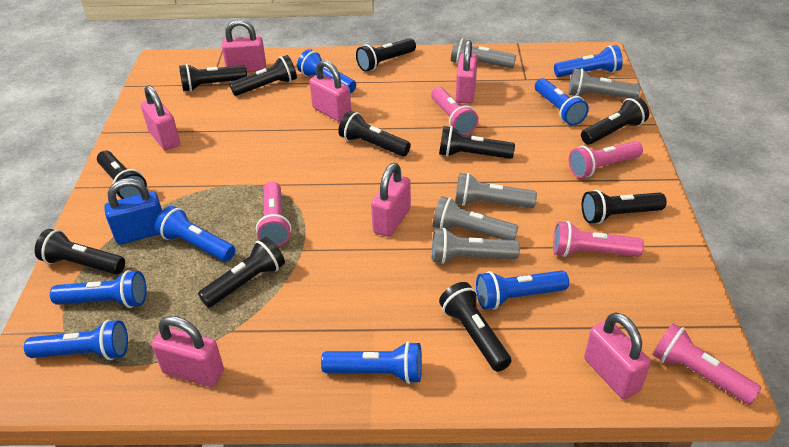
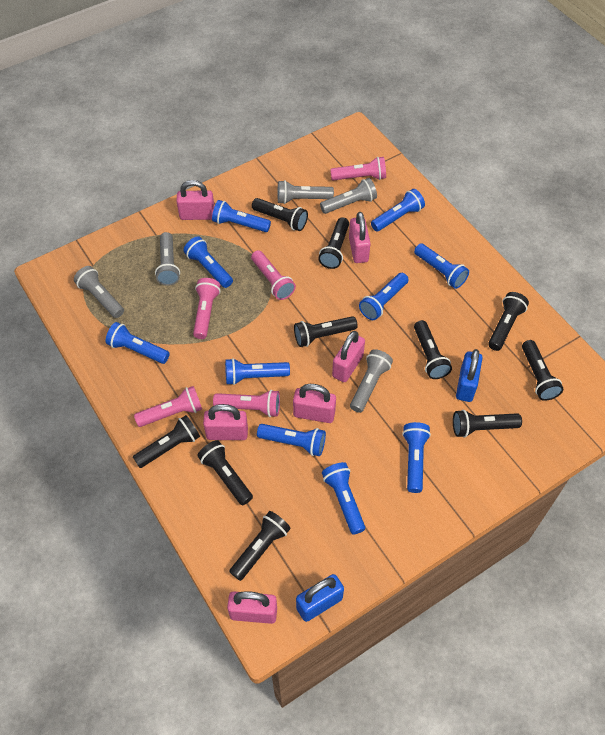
black flashlight: [35,229,125,274] [97,151,147,199] [179,64,247,92] [198,237,285,307] [230,55,297,96] [338,111,411,157] [356,38,416,72] [439,126,515,159] [439,282,511,372] [581,96,649,144] [582,190,667,224] = 11 -> [133,415,200,468] [197,440,253,505] [229,511,291,581] [252,198,308,231] [294,316,358,347] [318,217,349,269] [414,320,452,379] [453,410,522,438] [488,292,529,351] [522,340,563,401] = 10
blue flashlight: [24,320,128,360] [50,270,147,308] [155,206,235,262] [297,49,356,93] [321,341,422,384] [476,271,569,310] [535,78,589,126] [554,45,623,77] = 8 -> [105,322,170,364] [184,236,233,288] [212,200,271,232] [225,358,290,385] [257,424,326,456] [322,462,365,535] [359,273,409,320] [371,189,425,232] [402,422,431,493] [414,244,469,289] = 10
blue padlock: [104,178,162,245] = 1 -> [296,574,344,622] [456,349,483,402] = 2
pink padlock: [141,85,180,150] [152,316,224,387] [222,19,266,72] [309,60,351,122] [371,163,411,237] [456,40,477,103] [584,312,651,399] = 7 -> [176,180,215,220] [203,404,248,440] [227,591,277,624] [293,384,336,423] [332,331,365,382] [349,212,371,263] = 6

